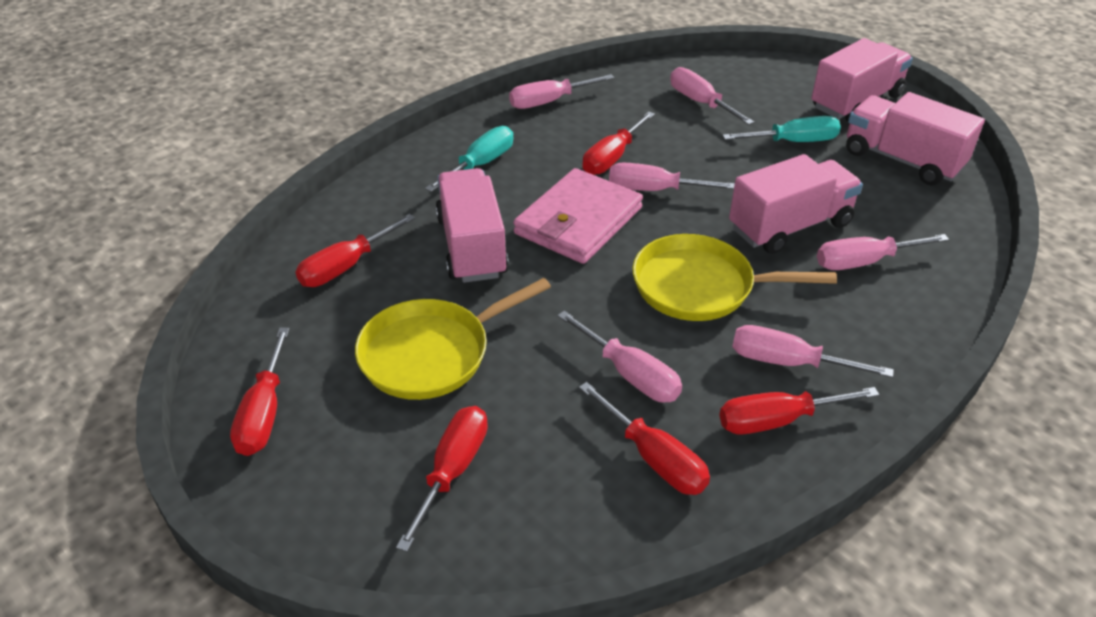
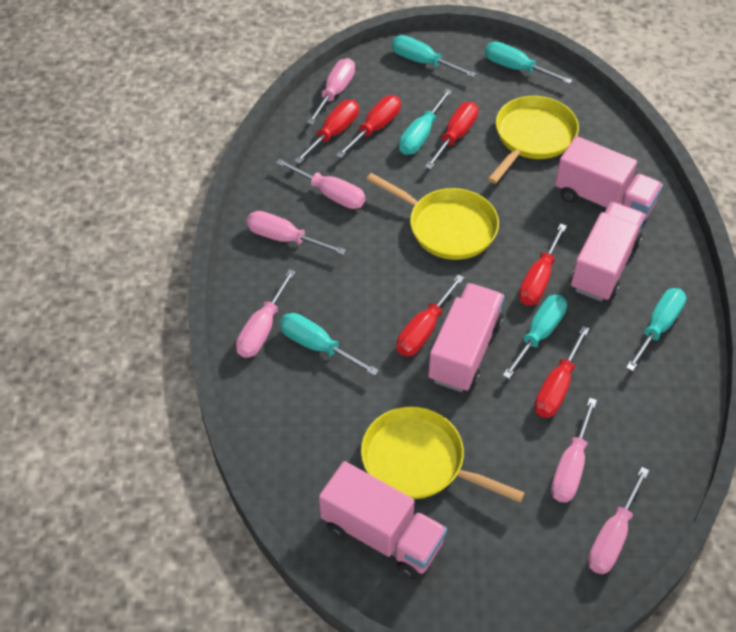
pink wallet: [513,168,643,264] = 1 -> none = 0
turquoise screwdriver: [425,126,513,192] [722,116,841,142] = 2 -> [280,313,379,376] [392,35,477,78] [399,89,452,155] [485,42,572,84] [502,295,567,379] [626,288,686,371] = 6
yellow pan: [355,278,551,400] [633,234,837,321] = 2 -> [361,406,525,503] [366,173,499,260] [488,96,579,184] = 3

